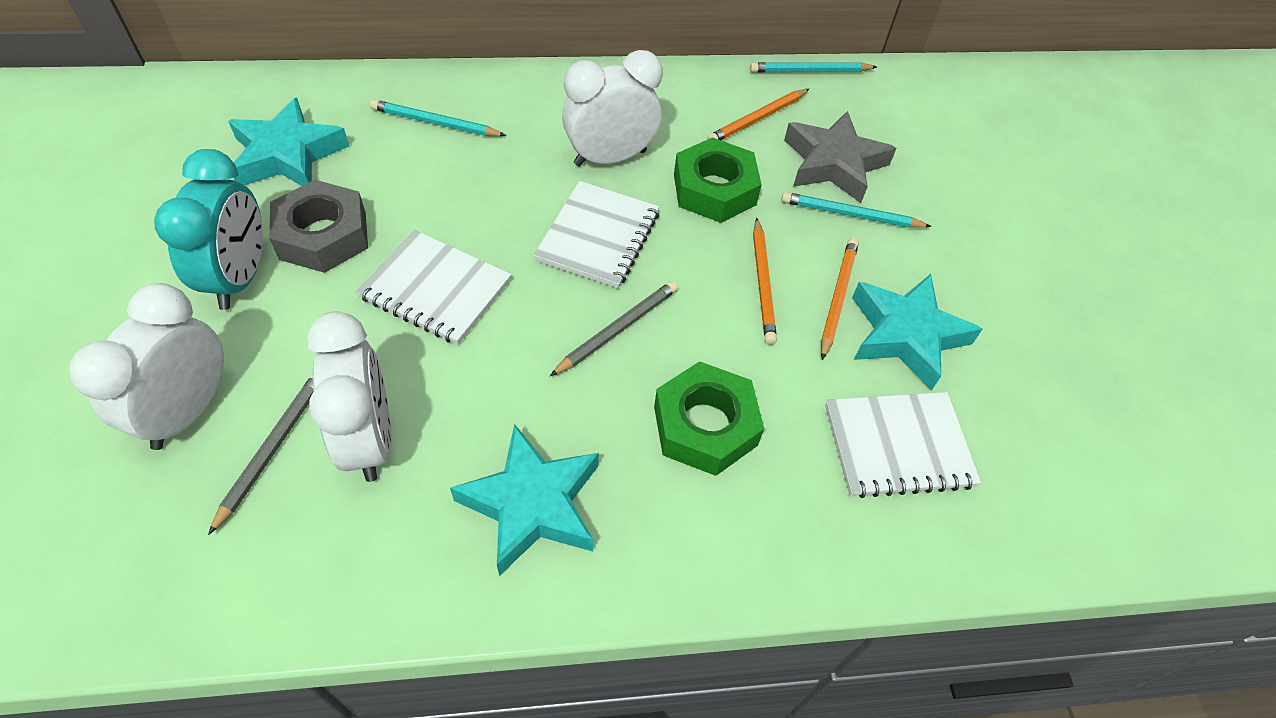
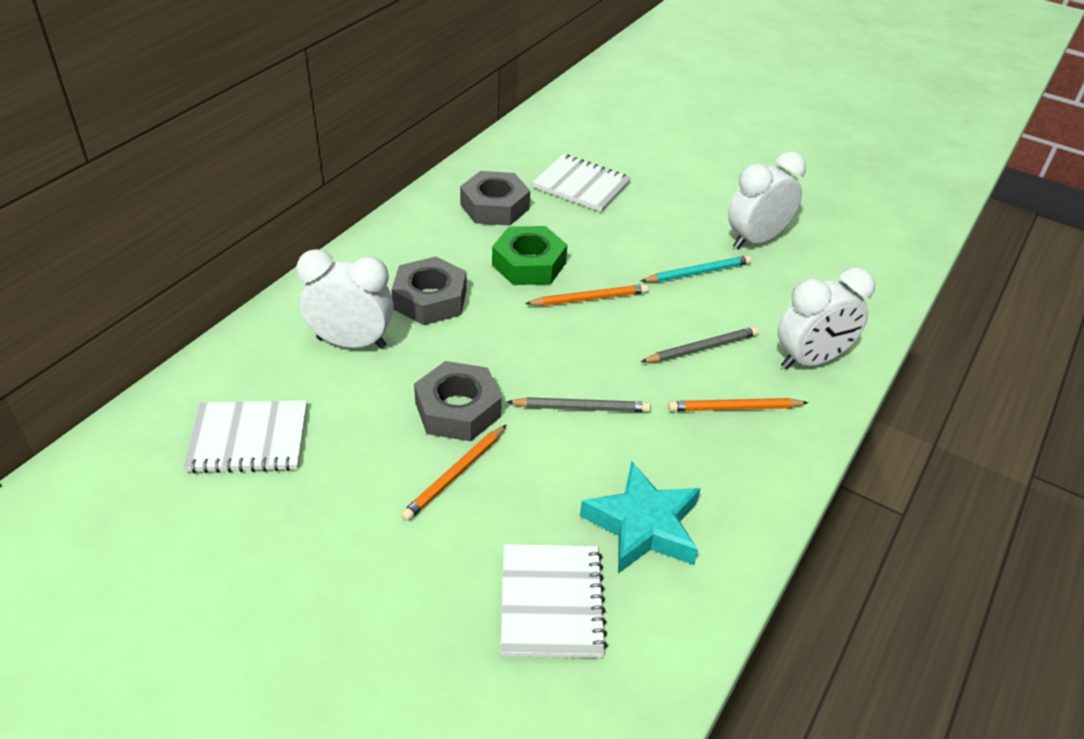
green nut: [654,361,764,476] [674,137,762,223] = 2 -> [492,226,567,285] = 1
grey nut: [269,180,368,273] = 1 -> [391,256,467,325] [414,361,502,441] [460,171,530,226] = 3
grey star: [784,111,896,203] = 1 -> none = 0
turquoise clock: [154,149,263,310] = 1 -> none = 0
turquoise pencil: [370,99,506,136] [750,62,877,73] [781,192,932,228] = 3 -> [641,255,752,282] = 1
turquoise star: [228,98,349,186] [450,424,599,576] [852,274,982,391] = 3 -> [580,461,701,573] = 1

